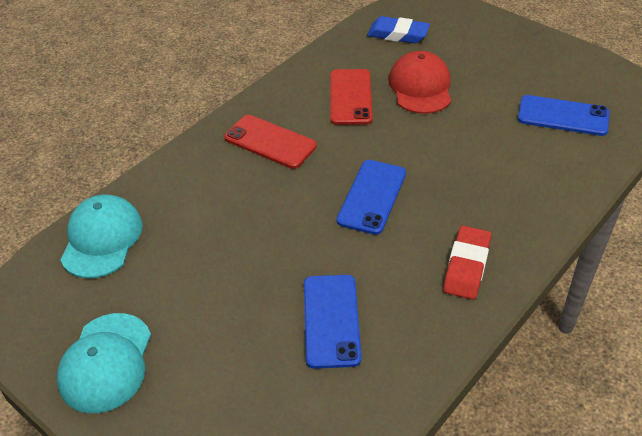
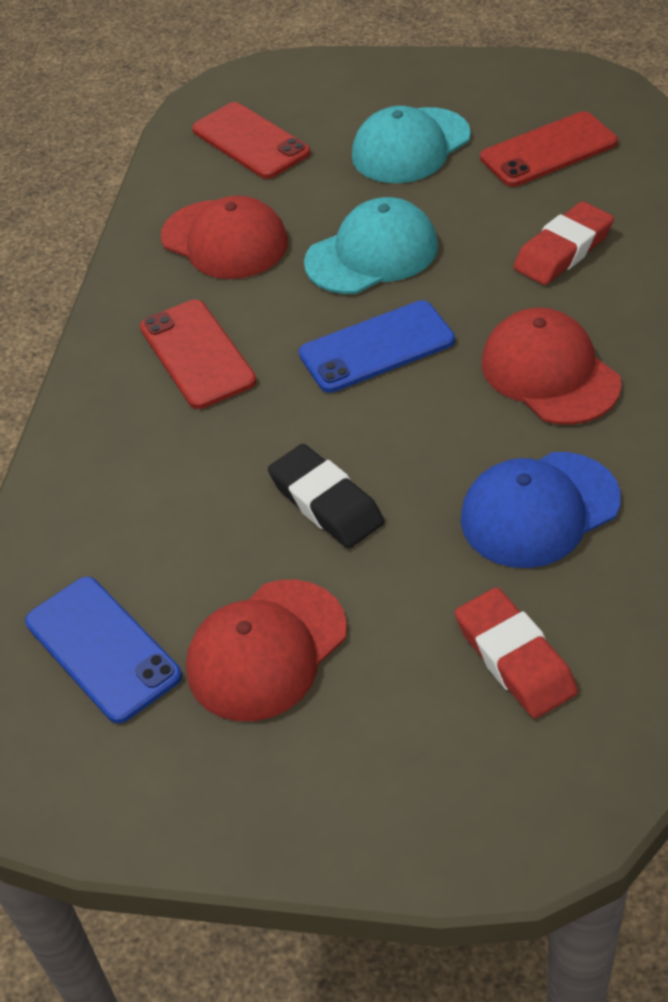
black eraser: none = 0 -> [268,444,385,548] = 1
blue cap: none = 0 -> [461,452,621,568] = 1
blue eraser: [367,16,430,43] = 1 -> none = 0
blue phone: [304,275,362,369] [337,160,406,235] [518,95,609,136] = 3 -> [25,577,182,723] [299,300,455,393] = 2
red cap: [389,51,451,114] = 1 -> [161,196,288,279] [186,579,347,721] [482,308,621,425] = 3
red eraser: [443,226,491,300] = 1 -> [455,587,578,718] [513,201,614,285] = 2
red phone: [224,115,317,169] [330,69,373,125] = 2 -> [140,299,257,409] [192,102,311,179] [480,111,618,187] = 3

